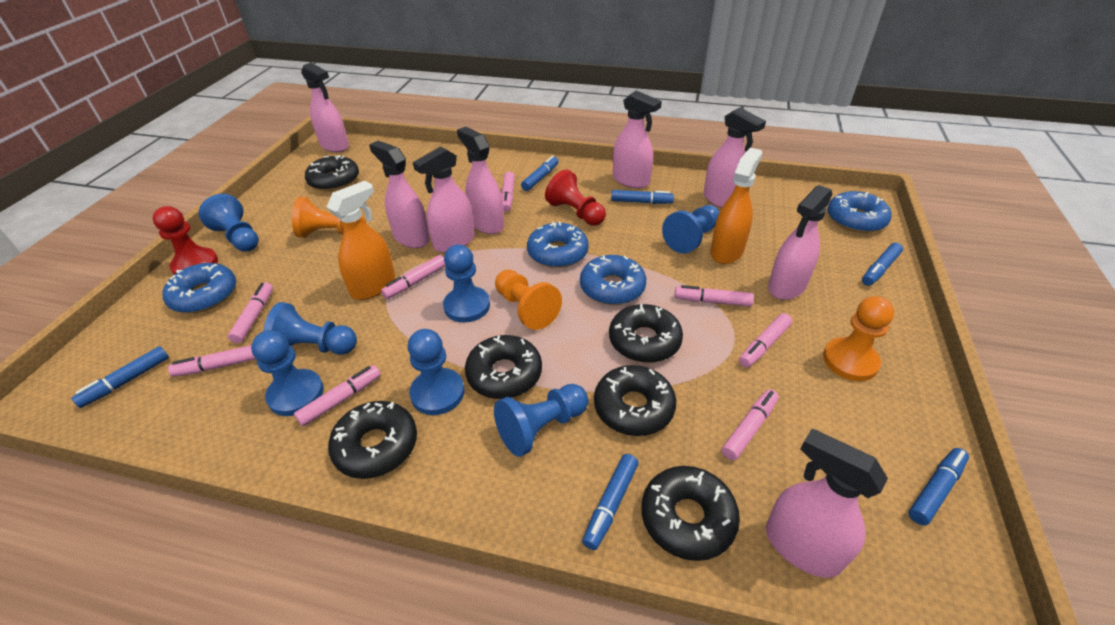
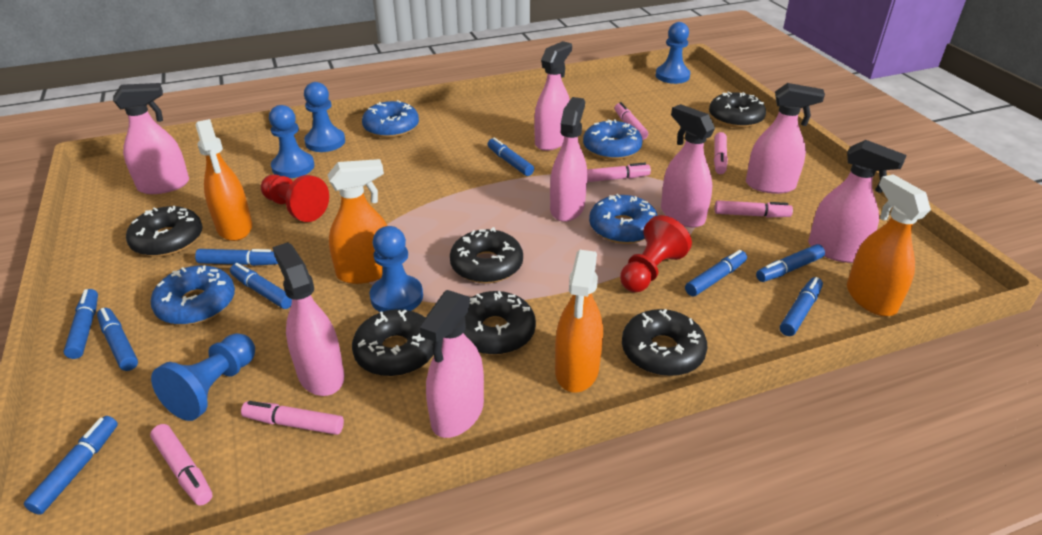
blue marker: [71,346,169,408] [521,156,559,191] [582,454,639,550] [611,190,674,204] [862,243,903,286] [909,448,969,525] = 6 -> [24,416,118,515] [64,289,98,359] [97,308,138,371] [195,249,278,266] [230,263,292,309] [487,138,534,176] [685,250,747,296] [756,244,825,282] [780,277,823,336] = 9
blue pawn: [198,194,259,252] [251,330,324,416] [263,302,357,355] [408,329,464,415] [443,244,490,323] [494,384,588,457] [662,205,720,253] = 7 -> [151,333,255,421] [269,105,315,178] [304,82,345,152] [370,226,423,312] [656,22,690,84] = 5
orange pawn: [292,197,366,238] [495,270,562,330] [823,296,894,381] = 3 -> none = 0
orange spray bottle: [327,181,395,300] [710,147,762,264] = 2 -> [195,119,252,241] [327,159,387,284] [555,250,603,393] [847,174,931,316] = 4
pink marker: [168,345,256,377] [228,282,273,343] [294,365,381,426] [381,255,446,299] [502,172,515,212] [675,285,754,307] [722,389,779,461] [739,313,792,367] = 8 -> [150,424,212,506] [241,401,344,435] [587,162,651,182] [614,102,648,140] [714,132,728,174] [714,200,793,217] = 6

